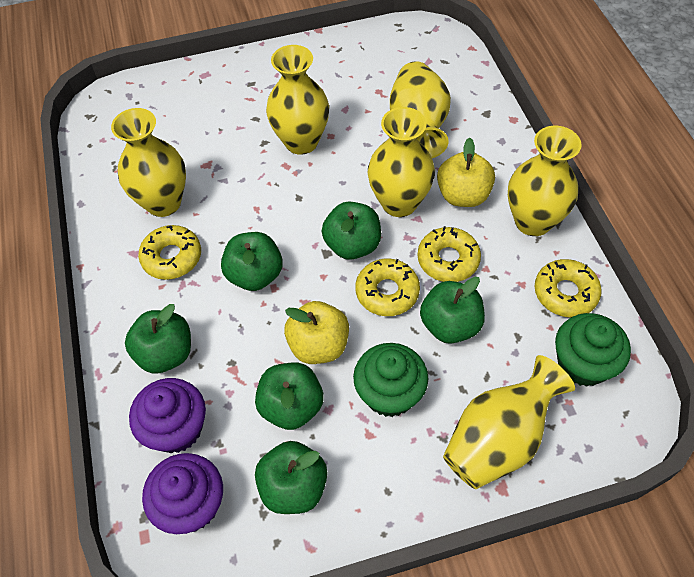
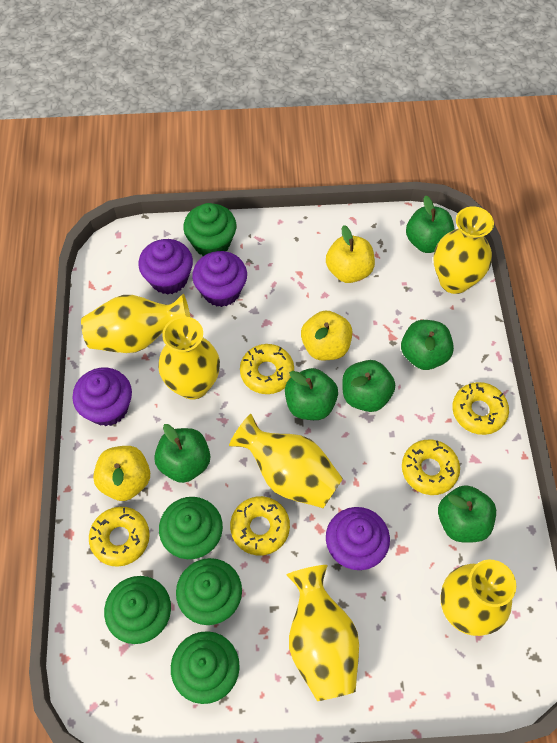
green cupcake: [353,343,429,417] [555,313,631,387] = 2 -> [104,576,171,644] [159,497,223,559] [171,631,240,704] [176,558,242,625] [183,203,236,256] = 5
purple cupcake: [129,378,206,453] [142,453,223,534] = 2 -> [72,368,132,426] [138,239,193,295] [192,251,247,307] [326,507,390,570] = 4
yellow apple: [284,301,349,364] [437,138,495,207] = 2 -> [93,446,150,501] [301,310,352,361] [326,225,375,283] = 3
yellow donut: [138,225,201,280] [355,258,420,316] [418,226,481,282] [534,259,602,317] = 4 -> [89,507,150,567] [230,496,290,556] [240,344,294,394] [402,439,460,495] [452,382,509,435] = 5

